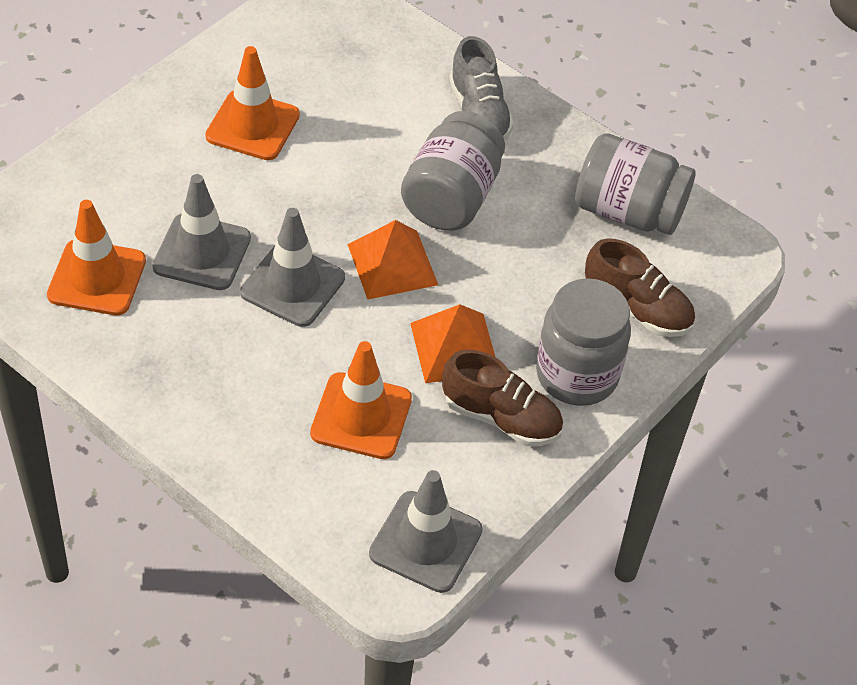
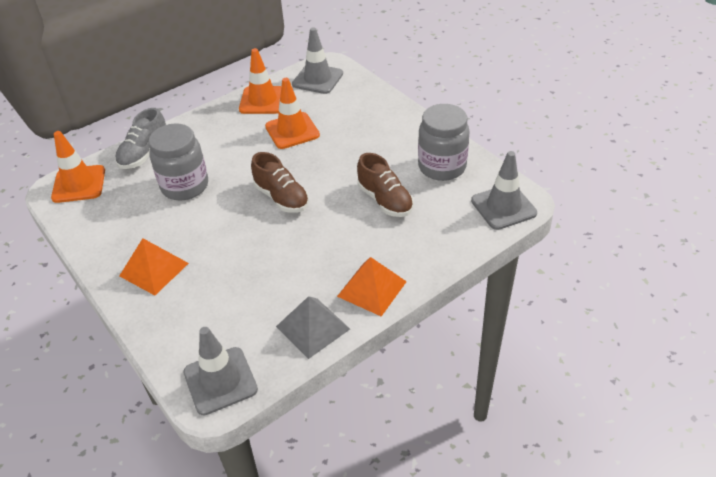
grey jar: [401,111,505,231] [536,278,631,406] [575,133,696,235] = 3 -> [149,123,208,200] [418,104,470,181] = 2
grey pyramid: none = 0 -> [276,296,350,359] = 1

